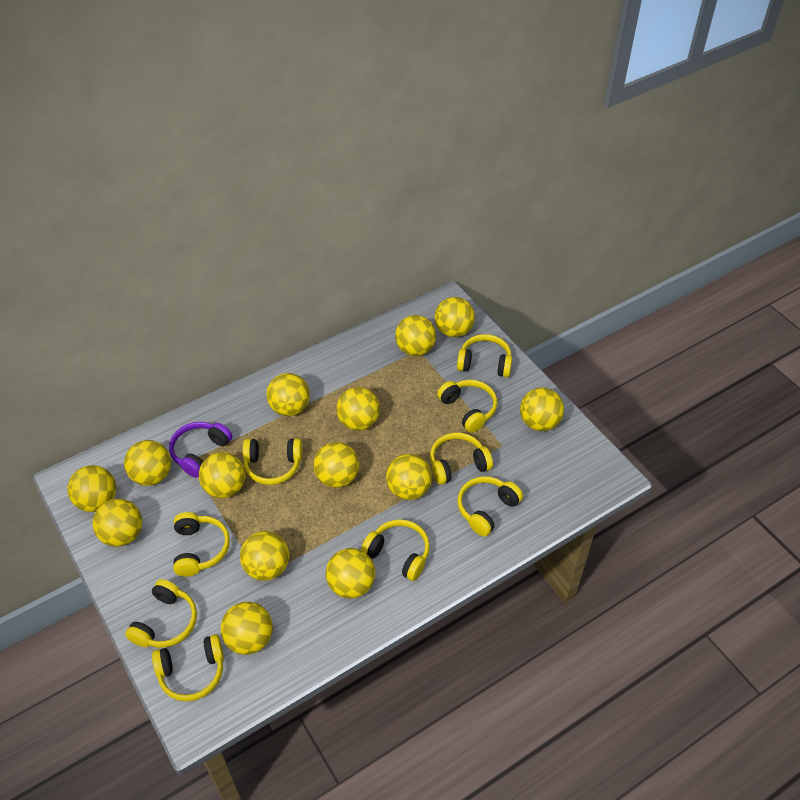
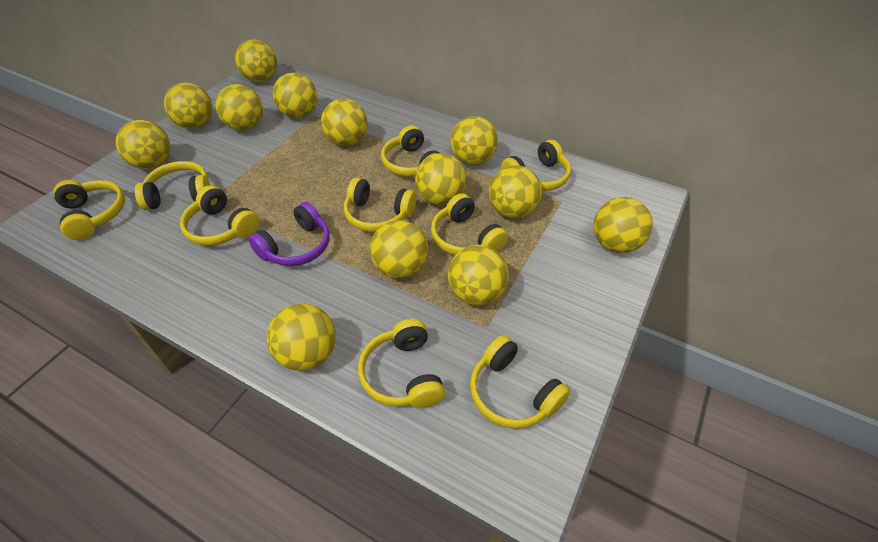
yellow ball: [67,465,116,512] [93,499,142,547] [124,440,171,486] [199,452,246,498] [221,602,273,655] [240,531,289,581] [267,373,310,416] [314,442,359,488] [326,548,375,599] [336,387,380,430] [386,454,432,500] [395,315,436,356] [435,297,475,337] [520,388,564,431] = 14 -> [116,120,171,169] [164,83,213,129] [215,84,263,131] [235,39,277,82] [267,304,336,371] [273,73,318,118] [321,99,368,146] [370,220,428,278] [415,153,466,205] [448,245,509,305] [450,116,498,165] [489,165,542,218] [594,197,653,253] = 13

